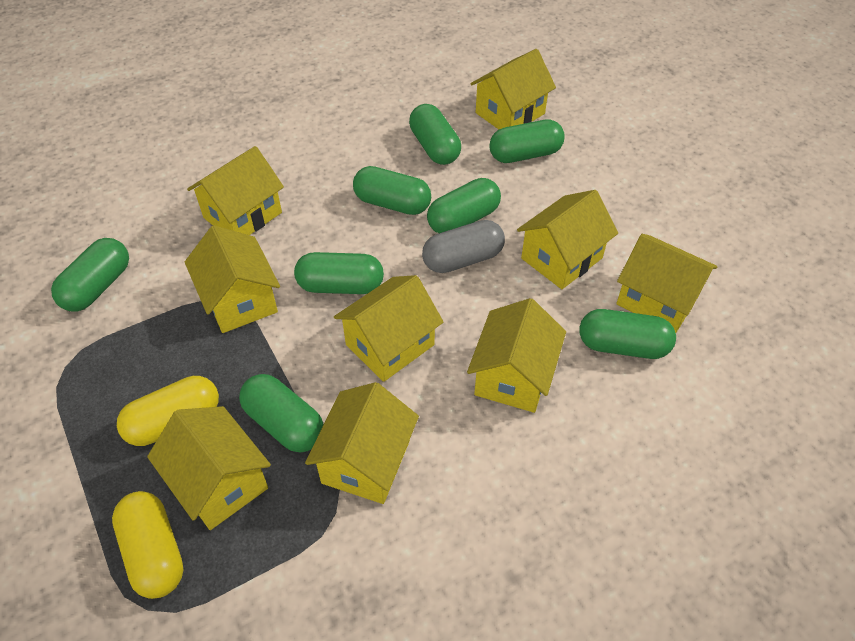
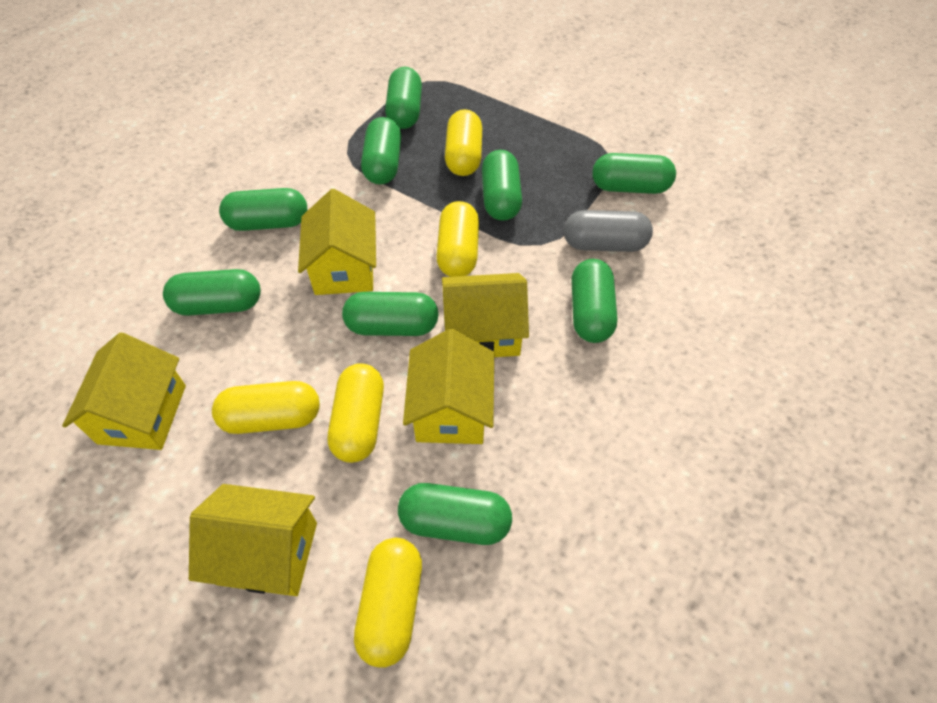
green capsule: [51,238,129,311] [239,374,324,453] [294,252,384,294] [353,166,431,215] [409,104,461,165] [427,178,501,233] [489,119,565,163] [579,309,676,359] = 8 -> [163,269,261,316] [219,188,308,231] [342,292,439,336] [361,117,401,185] [385,67,422,129] [398,483,512,545] [482,150,522,221] [571,259,617,343] [592,153,676,194] = 9
yellow capsule: [112,491,183,599] [117,376,219,446] = 2 -> [212,381,320,434] [328,363,384,463] [354,538,422,668] [436,201,479,277] [445,109,482,176] = 5
yellow house: [147,406,271,530] [185,225,280,333] [187,146,284,235] [305,382,419,504] [334,275,443,382] [467,298,566,413] [470,49,556,129] [517,190,618,289] [616,234,718,333] = 9 -> [62,332,186,450] [189,484,317,596] [298,189,376,295] [403,329,494,444] [442,273,529,357] = 5

